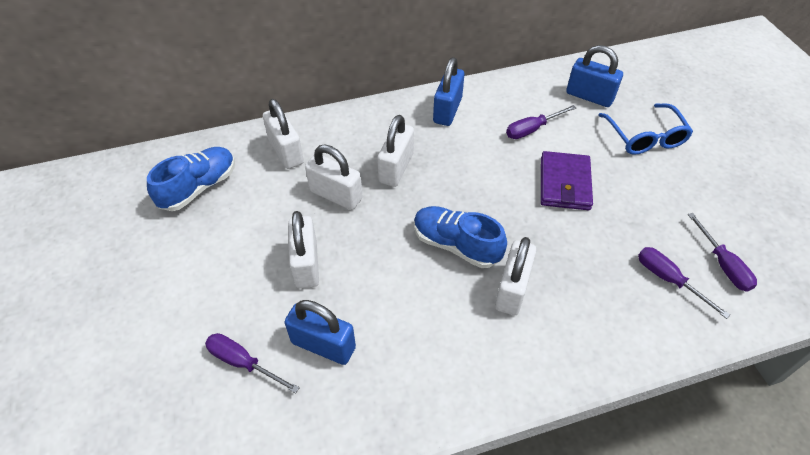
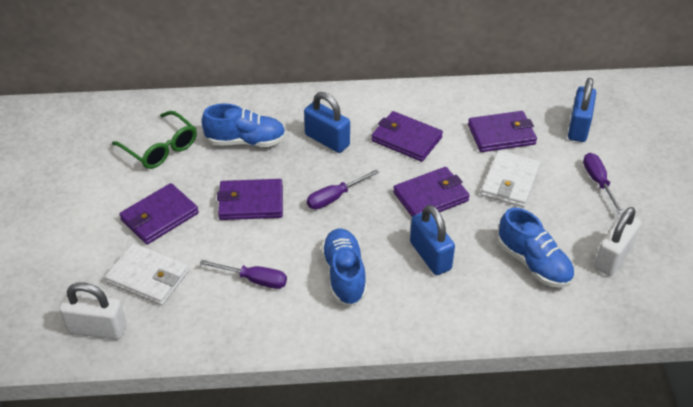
blue glasses: [599,104,693,155] = 1 -> none = 0
blue shoe: [147,147,235,211] [414,206,507,268] = 2 -> [201,103,286,147] [321,228,367,306] [498,208,574,288] = 3
green glasses: none = 0 -> [112,111,197,169] = 1
purple screwdriver: [205,333,300,393] [506,105,576,139] [638,247,730,319] [688,213,757,292] = 4 -> [200,260,287,289] [307,169,379,209] [583,153,624,214] = 3
purple wallet: [541,151,593,210] = 1 -> [119,183,199,245] [217,179,283,220] [371,111,443,162] [393,167,470,217] [468,111,537,152] = 5
white padlock: [263,99,304,169] [288,211,319,289] [305,145,363,210] [377,115,414,187] [495,237,536,315] = 5 -> [59,282,127,340] [594,207,641,276] = 2
white wallet: none = 0 -> [105,243,189,305] [480,150,541,207] = 2

